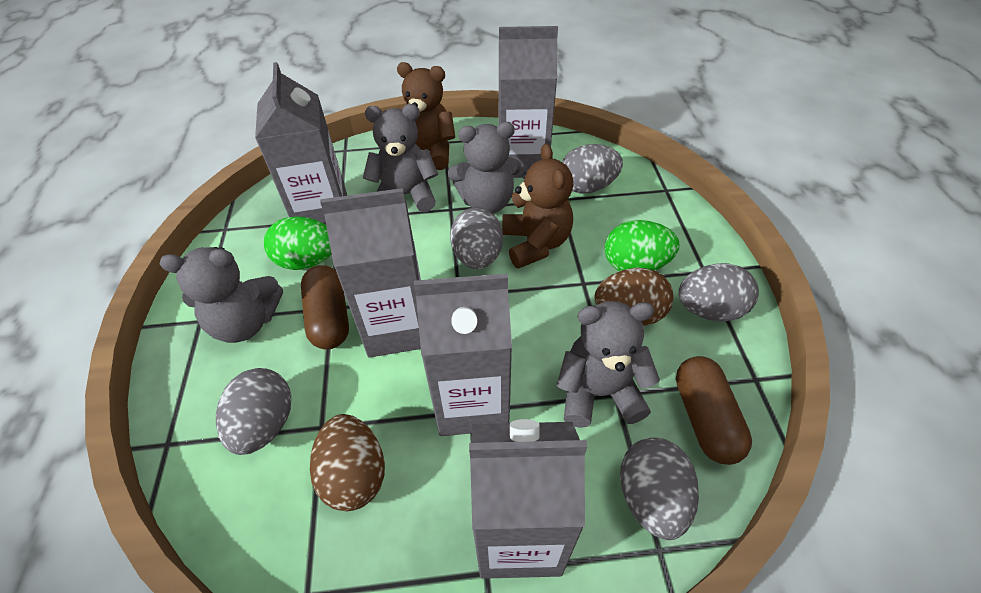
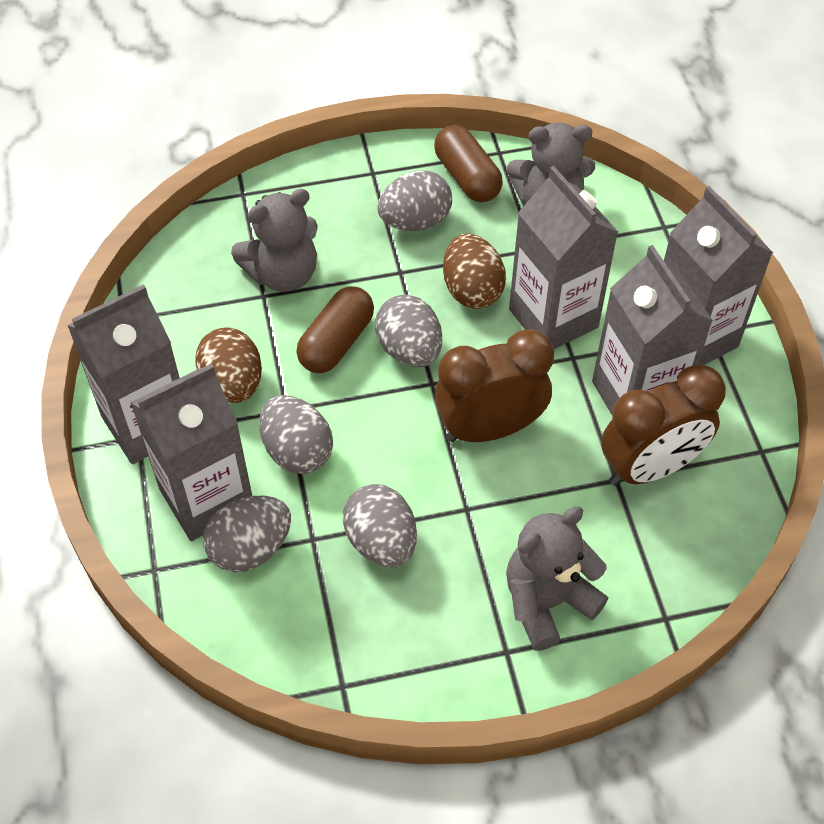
brown clock: none = 0 -> [435,329,554,442] [601,364,726,486] = 2
brown teddy bear: [397,62,455,170] [502,143,573,269] = 2 -> none = 0
green egg: [264,216,331,270] [605,220,679,271] = 2 -> none = 0
grey teddy bear: [159,247,283,343] [363,104,438,212] [448,122,522,213] [557,301,660,428] = 4 -> [231,189,318,292] [506,506,608,651] [507,122,595,206] = 3

